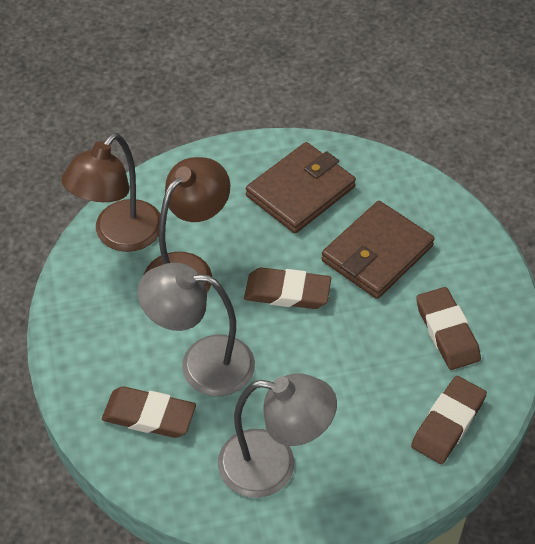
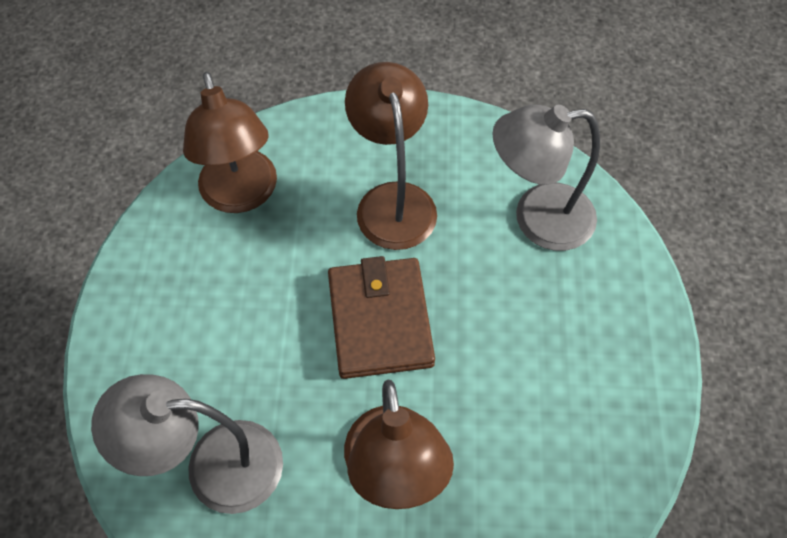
brown eraser: [102,386,196,438] [244,267,331,309] [411,376,487,464] [416,287,481,370] = 4 -> none = 0
brown lamp: [61,133,160,252] [143,157,230,292] = 2 -> [183,72,277,213] [344,380,454,509] [345,62,437,250] = 3
brown wallet: [246,142,356,233] [321,201,435,299] = 2 -> [328,256,435,379] = 1

